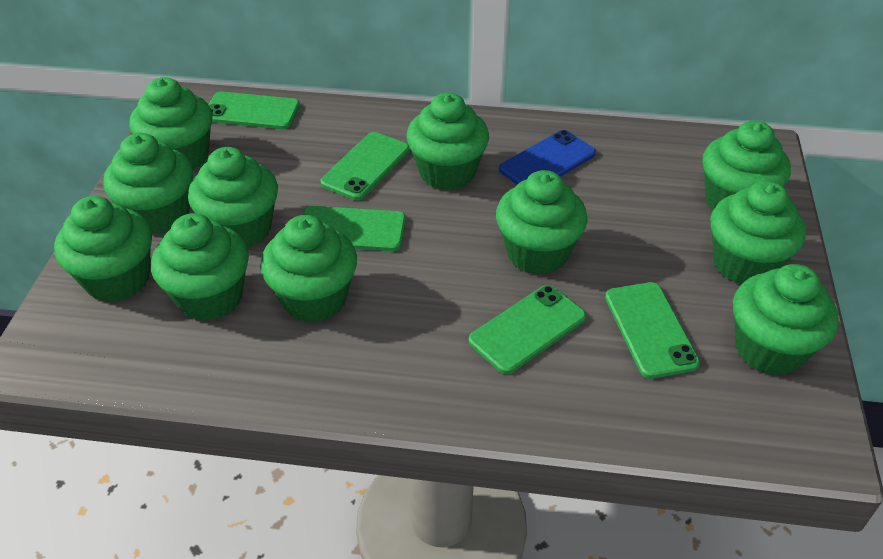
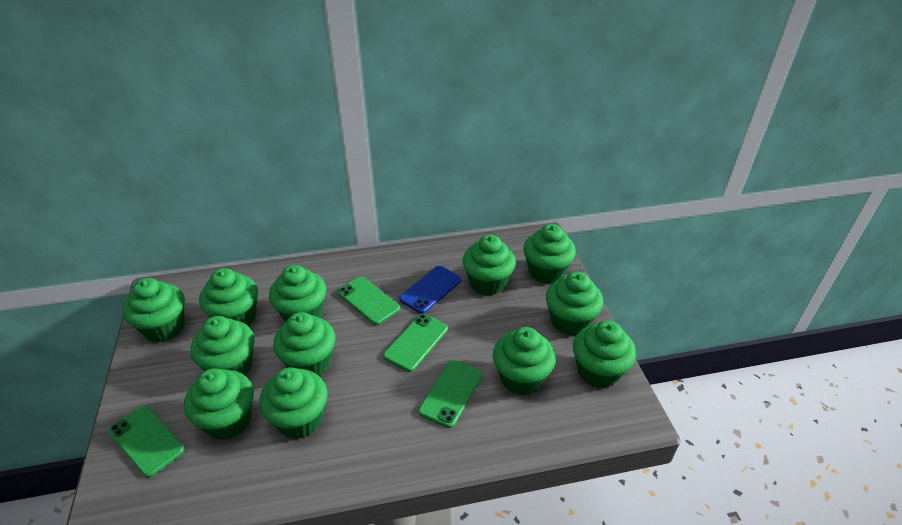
green cupcake: [54,196,152,302] [103,133,193,235] [130,77,212,170] [151,213,249,321] [188,147,278,247] [260,215,357,323] [406,93,489,191] [496,170,588,275] [702,121,791,210] [710,181,806,284] [733,264,839,376] = 11 -> [123,278,185,342] [184,368,254,440] [190,316,255,375] [199,268,258,326] [259,367,327,439] [269,265,326,322] [273,312,335,376] [463,235,516,296] [493,327,556,395] [523,224,576,284] [546,272,603,336] [573,320,636,388] = 12
green phone: [208,92,300,129] [303,206,406,251] [320,132,409,200] [469,285,586,374] [605,282,700,379] = 5 -> [108,406,185,478] [337,277,400,325] [383,314,448,372] [418,360,483,428] = 4

